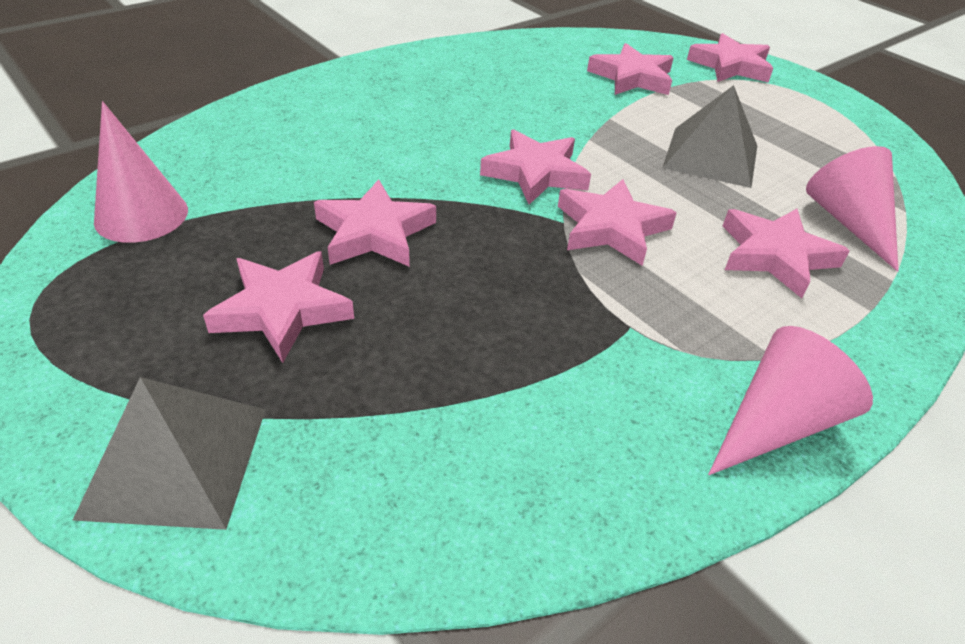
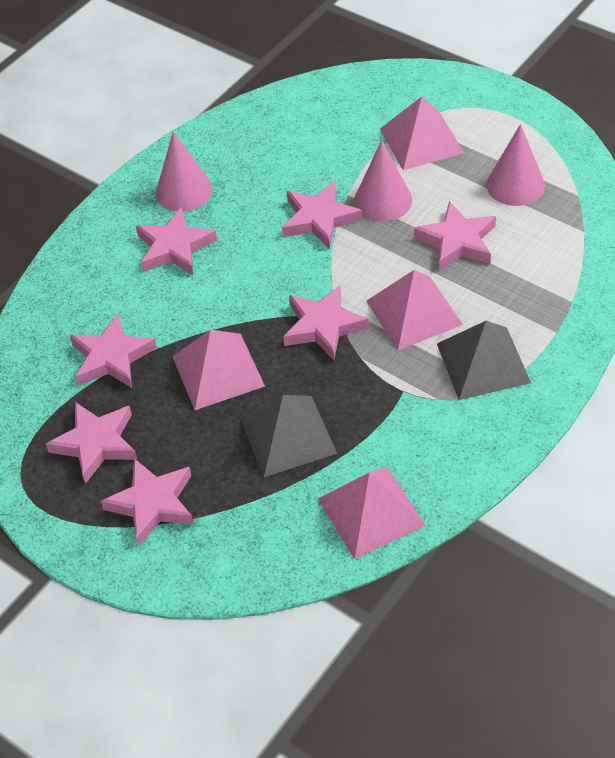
pink pyramid: none = 0 -> [172,330,265,410] [318,467,426,559] [366,270,463,350] [380,96,464,170] = 4

